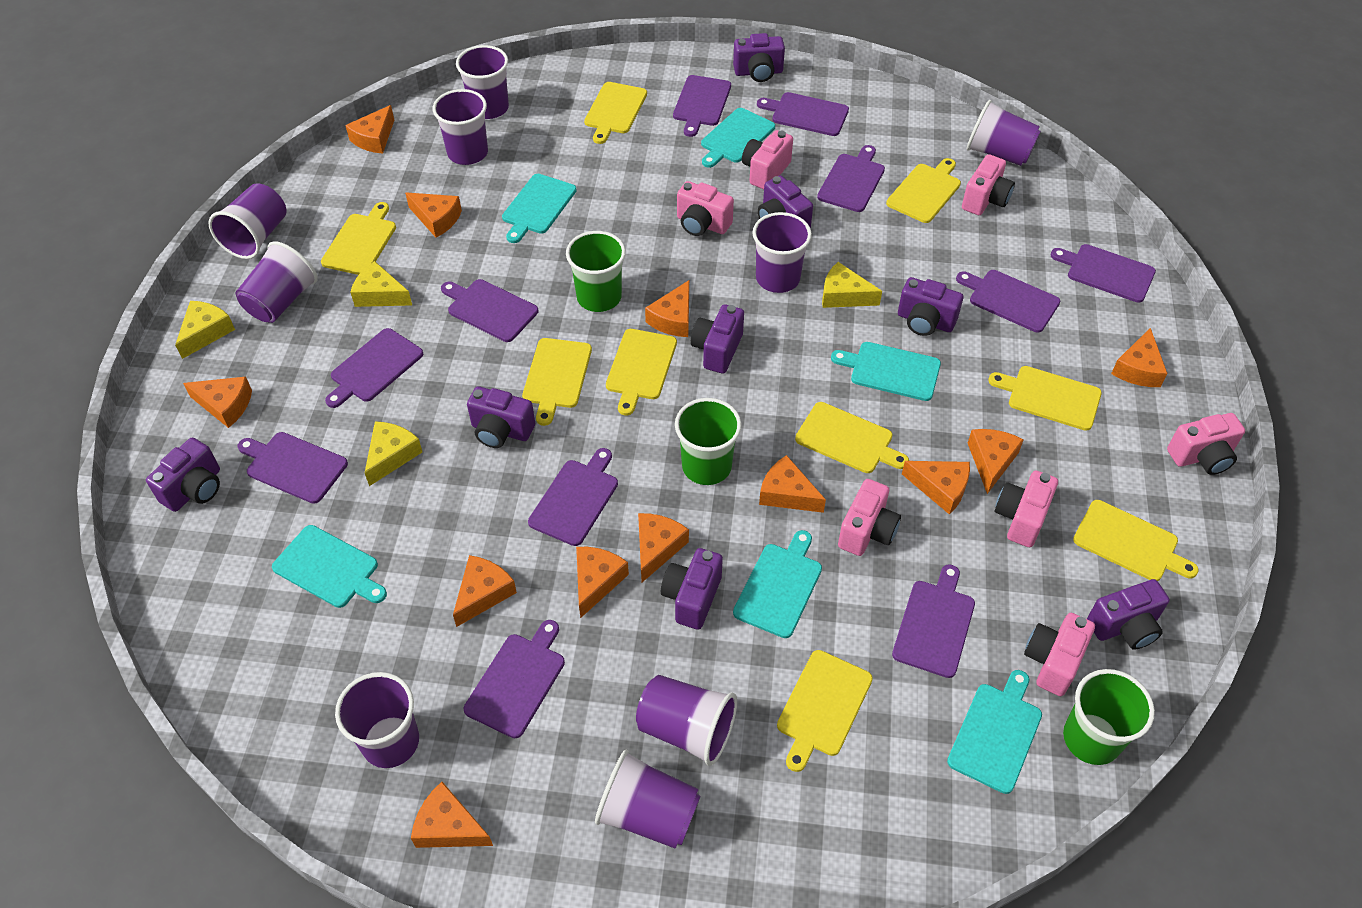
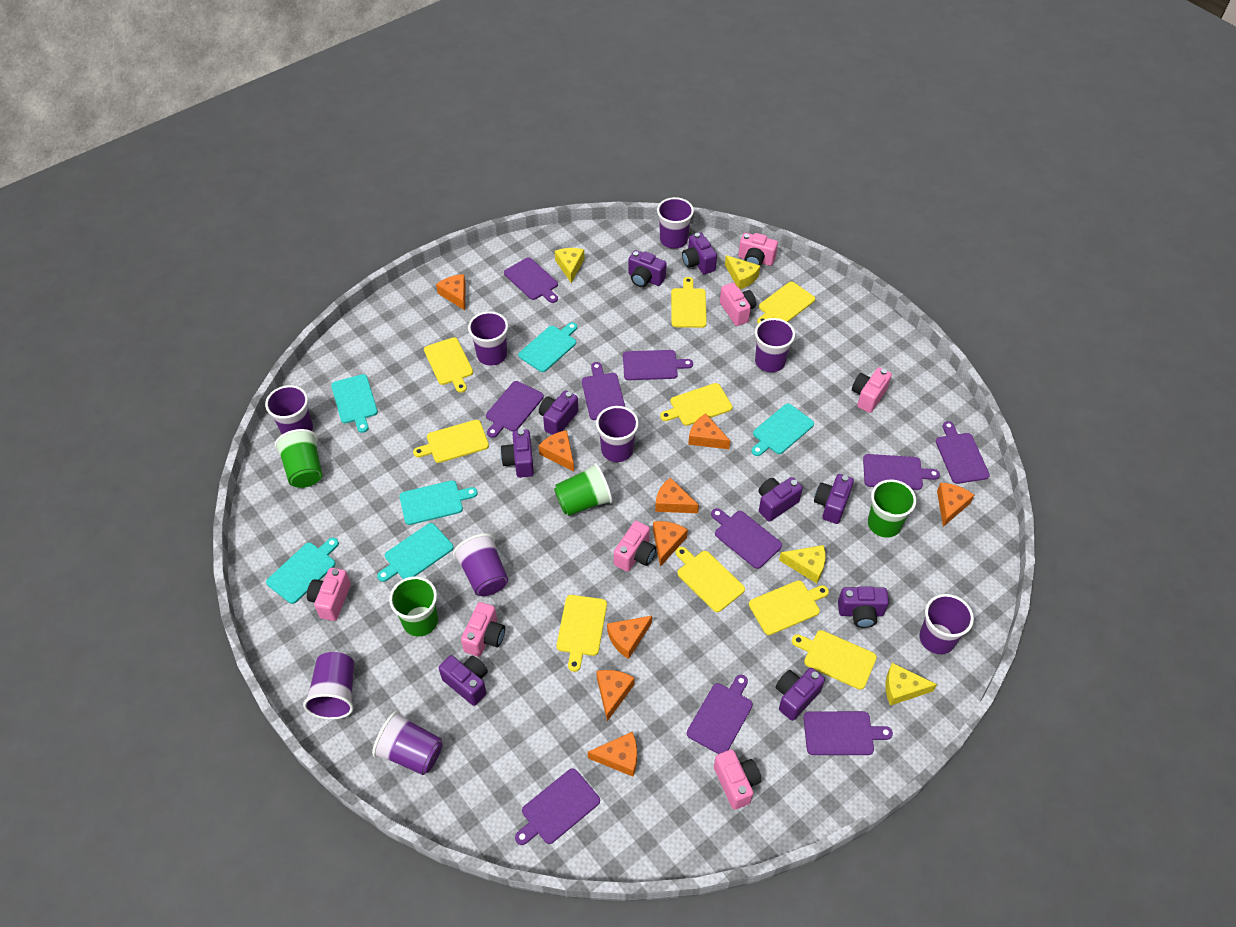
green cup: [566,231,626,312] [675,398,741,485] [1063,669,1155,765] = 3 -> [275,429,322,488] [389,576,438,636] [554,463,613,516] [868,479,916,538] = 4
orange cheese: [183,377,252,428] [345,105,394,154] [405,192,462,238] [411,782,493,848] [453,555,517,627] [576,547,629,618] [638,513,689,582] [645,280,689,337] [759,455,826,513] [902,461,970,514] [968,429,1024,494] [1111,328,1168,387] = 12 -> [436,274,466,310] [539,430,574,472] [588,732,637,776] [597,670,635,721] [607,616,652,659] [653,521,688,567] [655,477,699,513] [688,413,730,449] [937,483,974,527] = 9
purple camera: [146,438,220,512] [467,386,535,448] [661,548,723,630] [691,304,744,374] [733,33,785,82] [758,175,813,228] [898,277,963,336] [1087,579,1170,650] = 8 -> [439,655,488,706] [501,429,534,478] [539,390,578,435] [628,250,667,287] [682,233,717,274] [758,477,803,522] [775,668,825,721] [814,474,854,524] [838,586,889,628] = 9
purple cutting board: [237,432,348,504] [325,328,423,408] [441,279,538,342] [464,620,565,738] [528,448,618,546] [673,75,731,137] [757,92,849,136] [817,145,885,212] [892,564,975,678] [956,270,1060,333] [1051,244,1156,303] = 11 -> [486,381,544,438] [504,257,558,303] [515,768,600,845] [582,362,625,420] [623,350,693,380] [687,675,753,754] [711,508,782,569] [804,711,893,755] [863,454,940,490] [936,421,990,484] = 10

